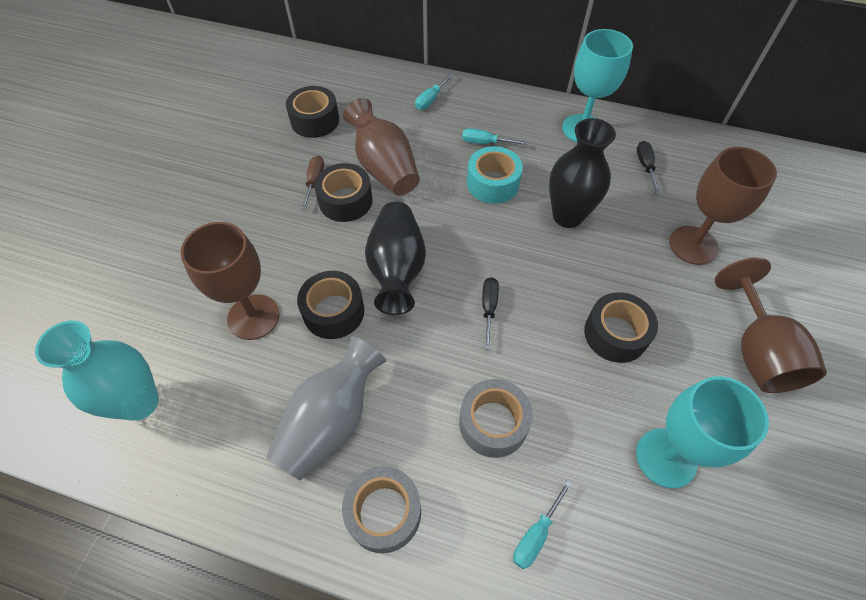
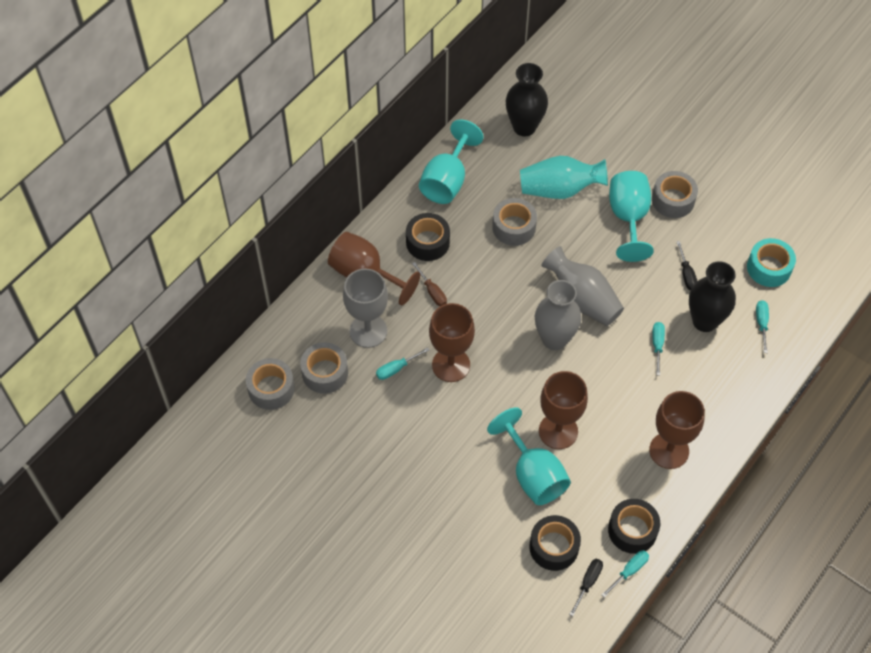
black tape: [286,86,339,138] [297,271,364,339] [314,163,373,222] [584,292,658,363] = 4 -> [406,213,450,261] [529,515,581,571] [608,499,660,554] = 3
brown goblet: [181,222,280,340] [669,147,777,265] [715,257,827,393] = 3 -> [328,232,420,306] [429,303,475,382] [539,371,588,449] [649,391,705,469] = 4
brown vase: [343,98,420,196] = 1 -> none = 0
grey goblet: none = 0 -> [343,268,388,348] = 1
grey tape: [342,466,421,553] [459,379,533,458] = 2 -> [246,358,295,410] [300,342,348,394] [492,198,537,246] [652,171,698,218] = 4
grey vase: [266,336,386,480] = 1 -> [535,280,581,350] [541,246,624,326] = 2
turquoise goblet: [562,29,633,142] [636,376,769,488] = 2 -> [419,119,484,204] [487,407,571,505] [609,171,654,262] = 3
turquoise screwdriver: [415,73,454,110] [462,128,527,145] [513,480,572,569] = 3 -> [376,347,429,380] [601,550,649,597] [653,322,665,376] [756,300,769,353] = 4

